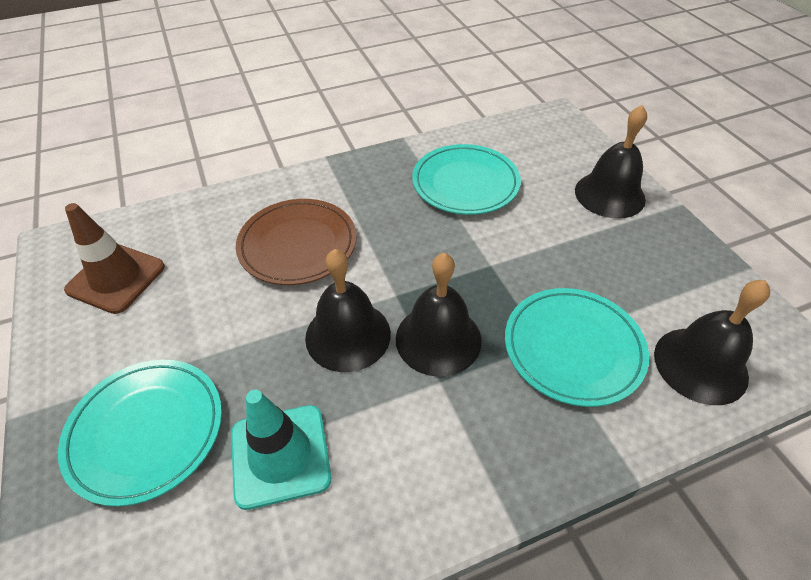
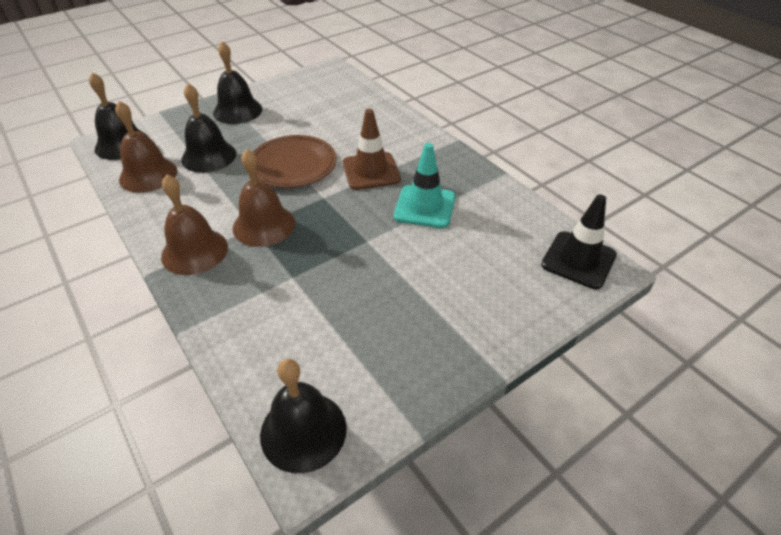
black traffic cone: none = 0 -> [541,195,617,289] = 1
brown bell: none = 0 -> [115,101,178,193] [161,174,228,275] [233,149,295,247] = 3
turquoise plate: [58,360,222,507] [412,144,521,215] [505,288,649,407] = 3 -> none = 0

